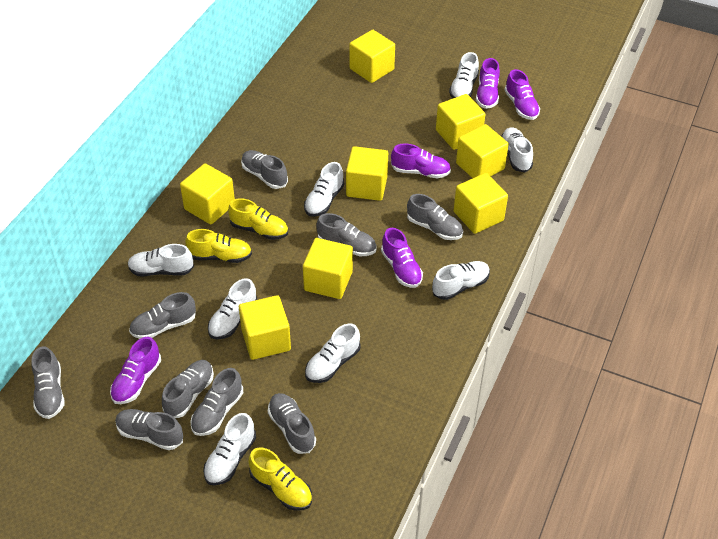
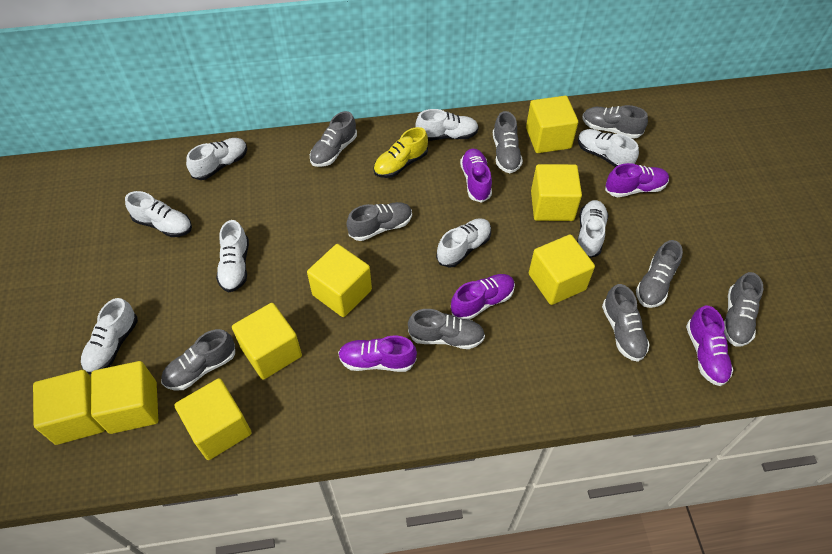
yellow shoe: [185,229,252,263] [228,198,288,240] [248,447,312,511] = 3 -> [373,127,428,178] = 1

